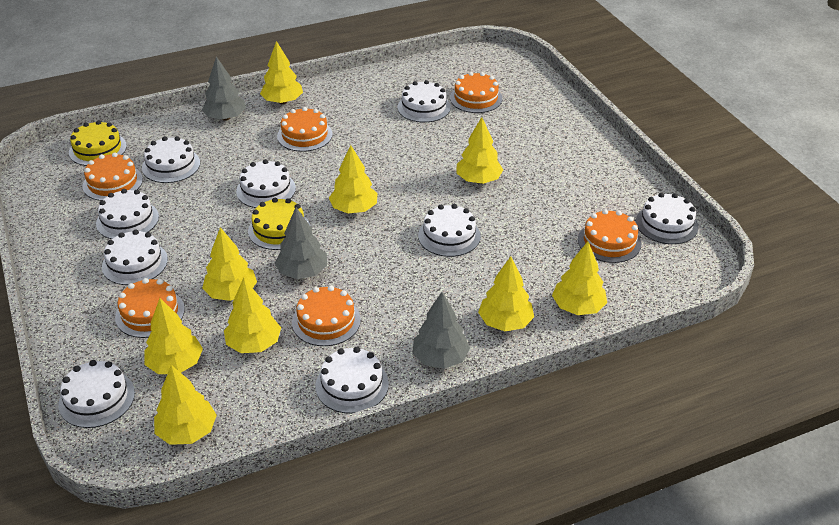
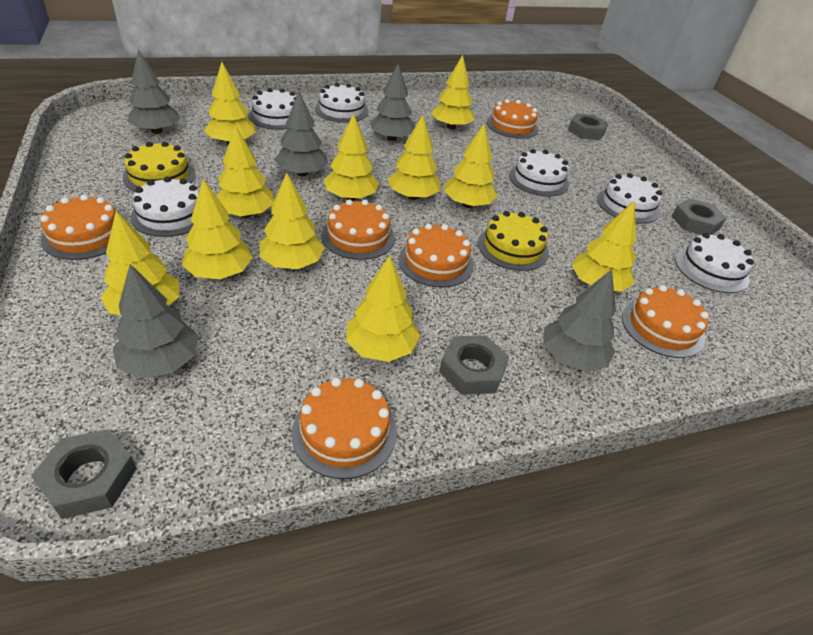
grey nut: none = 0 -> [31,429,137,519] [439,335,509,395] [568,113,609,140] [672,198,727,235] = 4
grey tree: [202,56,246,121] [275,207,327,279] [412,292,470,369] = 3 -> [112,264,199,378] [127,49,180,134] [275,91,328,176] [370,64,416,141] [543,269,616,372] = 5
white cake: [58,360,135,428] [96,189,159,239] [102,230,168,285] [142,136,200,183] [236,159,296,208] [315,347,389,414] [398,80,451,122] [418,204,481,257] [636,193,699,244] = 9 -> [130,177,199,237] [248,88,297,130] [315,83,369,123] [509,149,569,197] [597,173,662,224] [675,233,754,293] = 6
yellow tree: [144,298,203,374] [154,365,217,445] [202,227,257,301] [224,277,281,353] [260,41,303,104] [329,145,378,213] [456,117,503,184] [478,256,534,331] [552,241,607,315] = 9 -> [101,211,179,316] [182,179,253,279] [204,62,256,145] [216,125,274,218] [259,173,325,269] [324,113,379,201] [346,256,420,362] [387,115,440,200] [431,55,474,129] [444,124,498,208] [572,201,636,292] = 11

